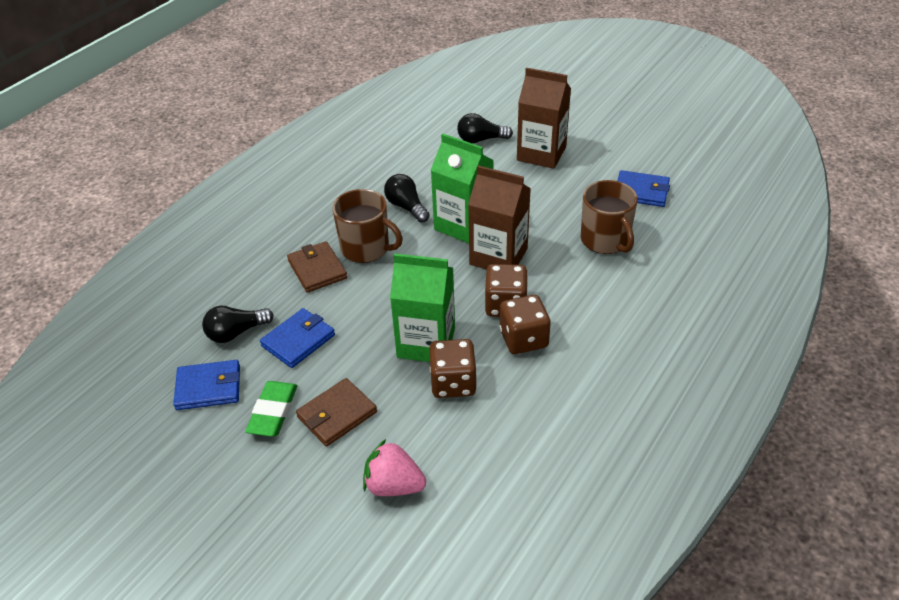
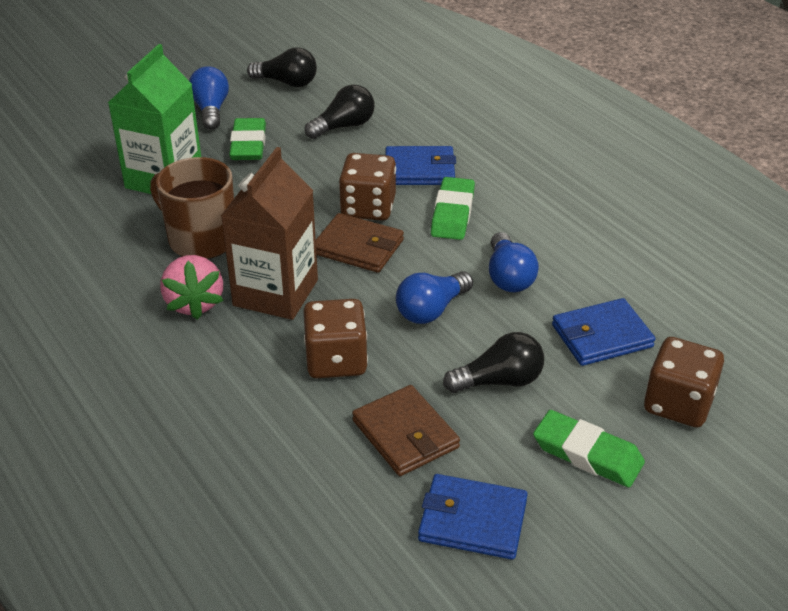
blue light bulb: none = 0 -> [189,66,229,130] [396,271,473,324] [489,232,539,292] = 3
brown carton: [468,165,531,270] [517,68,571,169] = 2 -> [221,147,318,320] = 1
brown mug: [333,189,403,263] [581,180,638,254] = 2 -> [150,157,234,259] = 1
green carton: [390,253,455,362] [431,134,494,243] = 2 -> [108,44,201,194] = 1
green eraser: [245,381,298,437] = 1 -> [229,118,266,160] [431,177,475,240] [533,410,645,488] = 3

